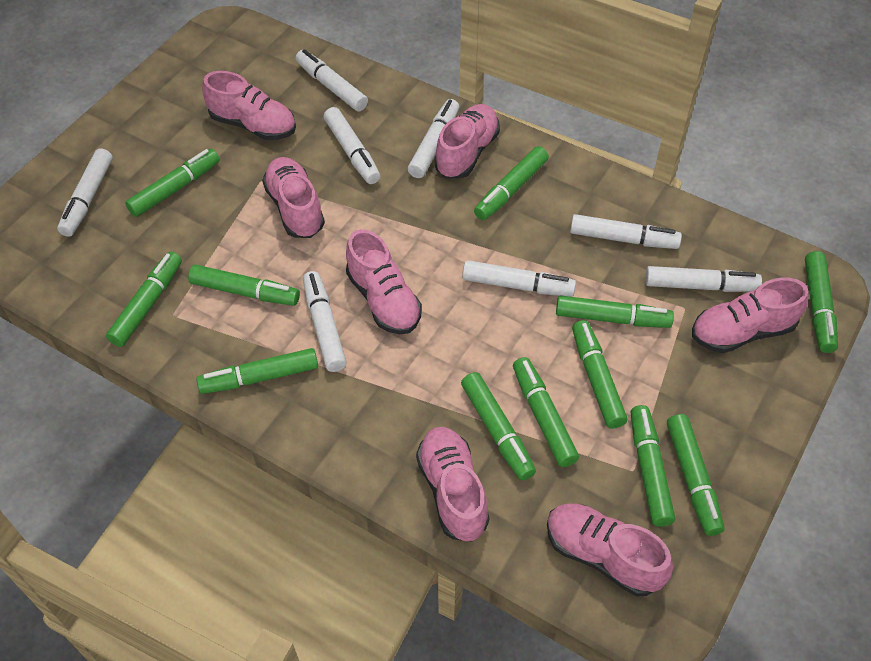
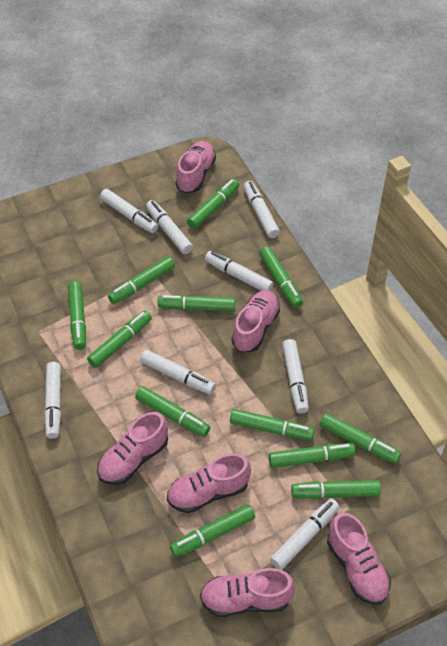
pink shoe: [202,71,296,140] [262,157,325,238] [346,229,422,334] [416,427,490,542] [434,104,500,179] [547,503,673,596] [692,278,809,353] = 7 -> [97,412,168,485] [167,453,251,513] [176,141,216,193] [200,568,295,617] [232,290,280,352] [327,512,391,605] = 6

